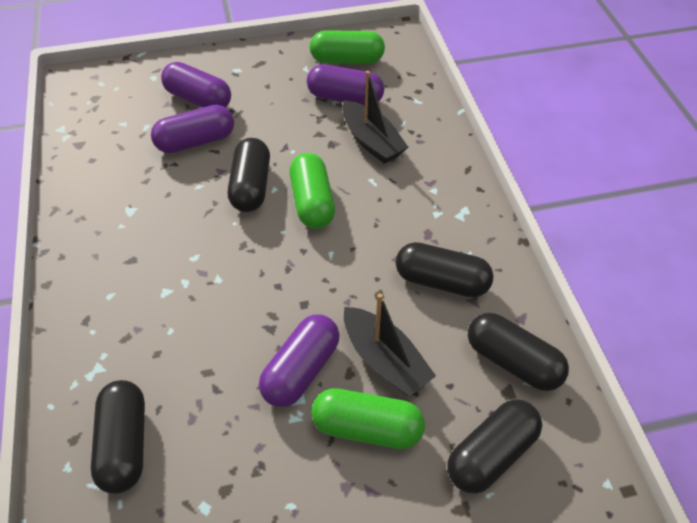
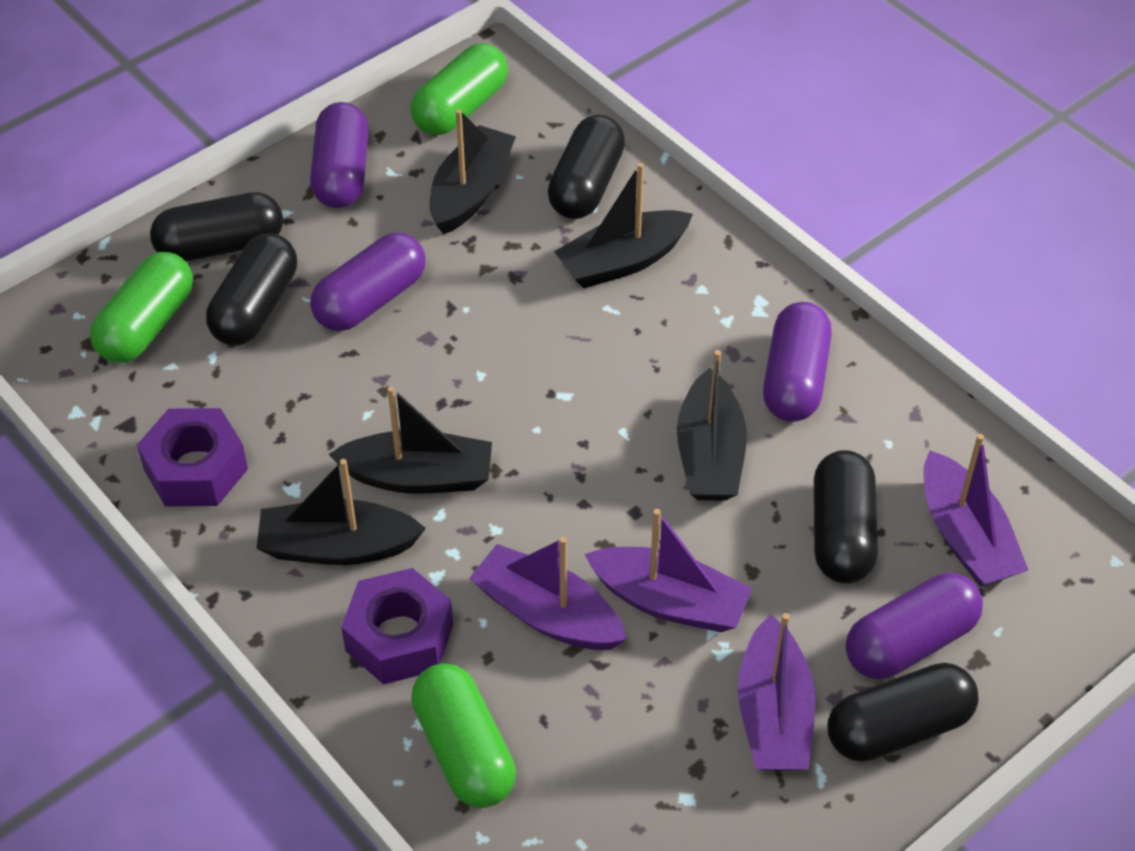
black boat: [342,71,408,164] [344,293,436,396] = 2 -> [256,459,426,565] [329,386,492,494] [430,109,516,235] [554,163,693,289] [677,350,747,501] = 5
purple boat: none = 0 -> [470,537,627,650] [584,509,752,632] [738,613,815,770] [923,434,1028,587] = 4
purple nut: none = 0 -> [137,408,248,506] [341,568,453,684] = 2

